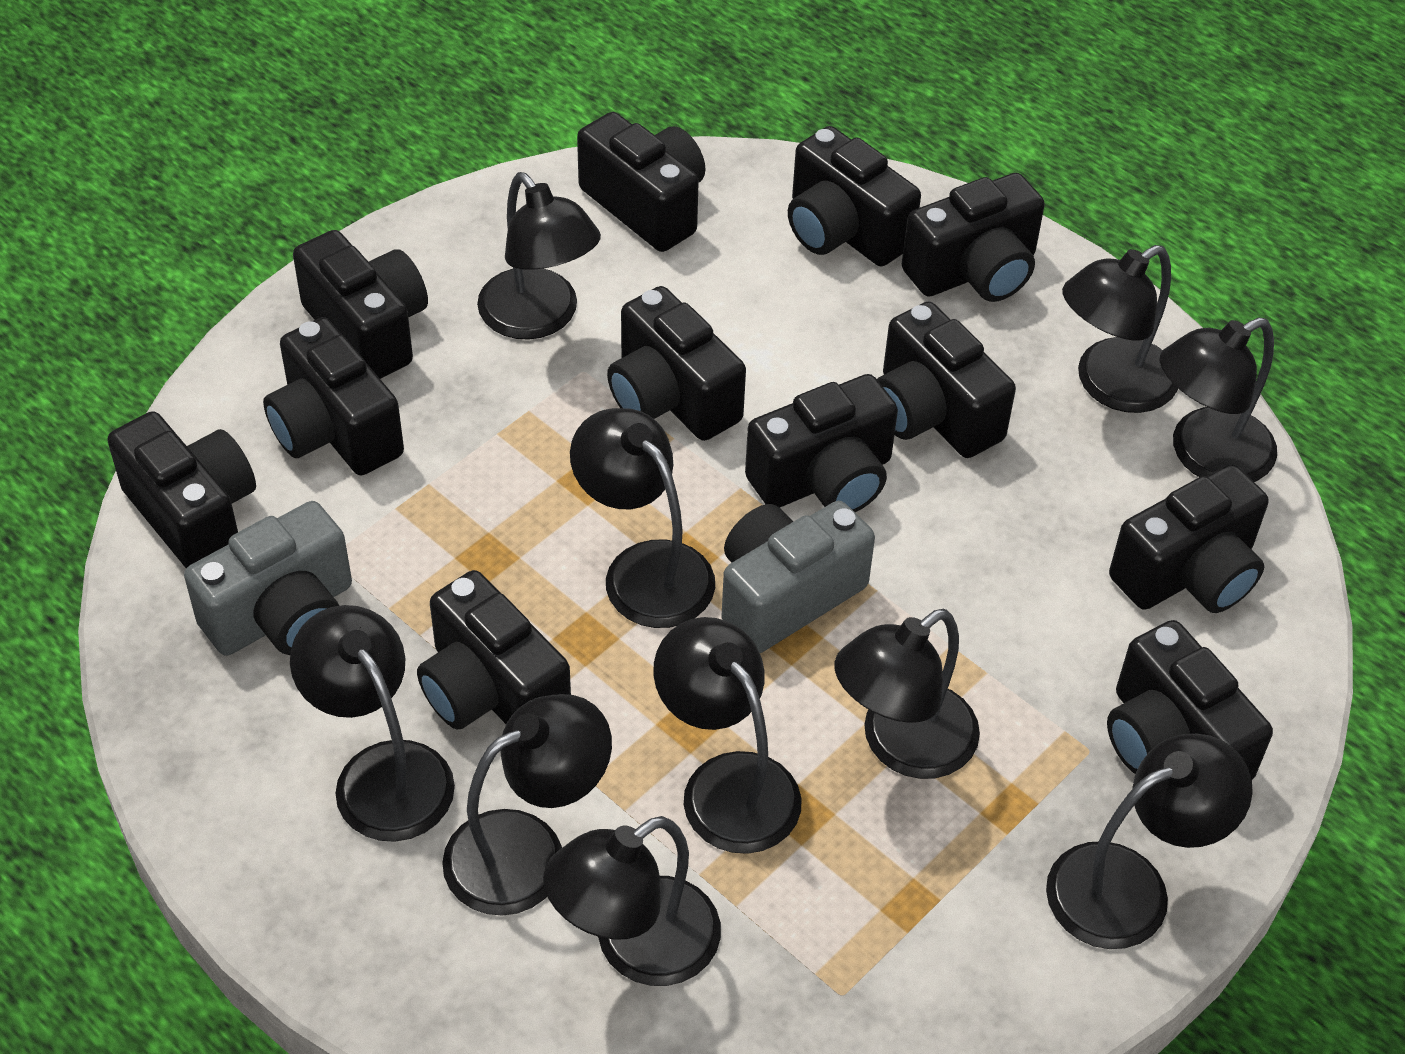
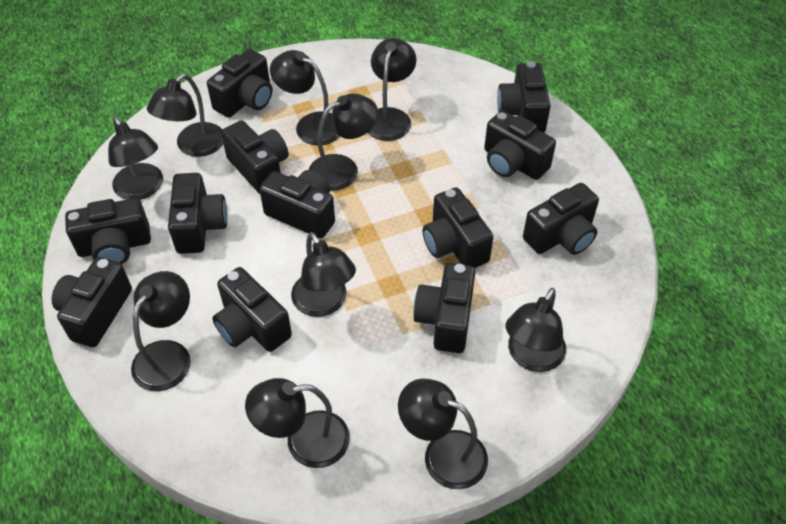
grey camera: [184,501,352,656] [721,501,875,653] = 2 -> none = 0

